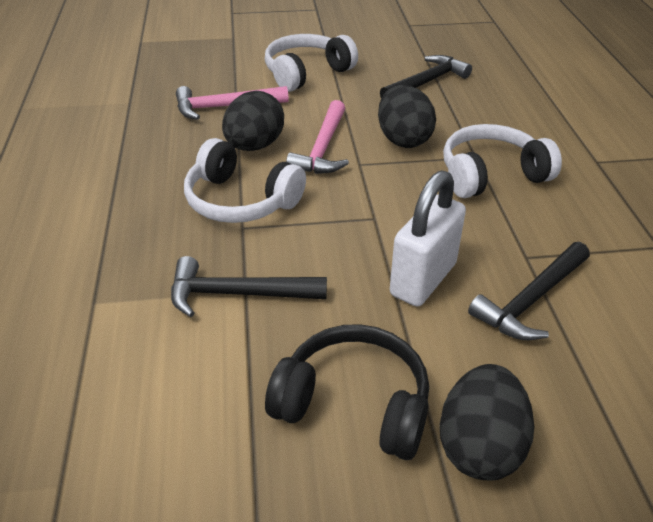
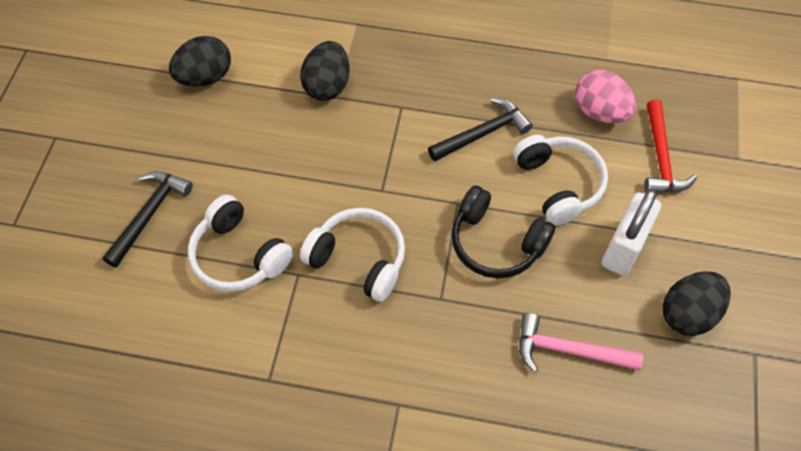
black hammer: [171,256,327,317] [380,55,472,98] [468,242,590,340] = 3 -> [103,171,193,268] [428,98,533,161] = 2
pink egg: none = 0 -> [575,70,636,123] = 1
pink hammer: [176,86,289,120] [286,100,349,174] = 2 -> [519,313,644,372] = 1
red hammer: none = 0 -> [644,100,697,193] = 1

